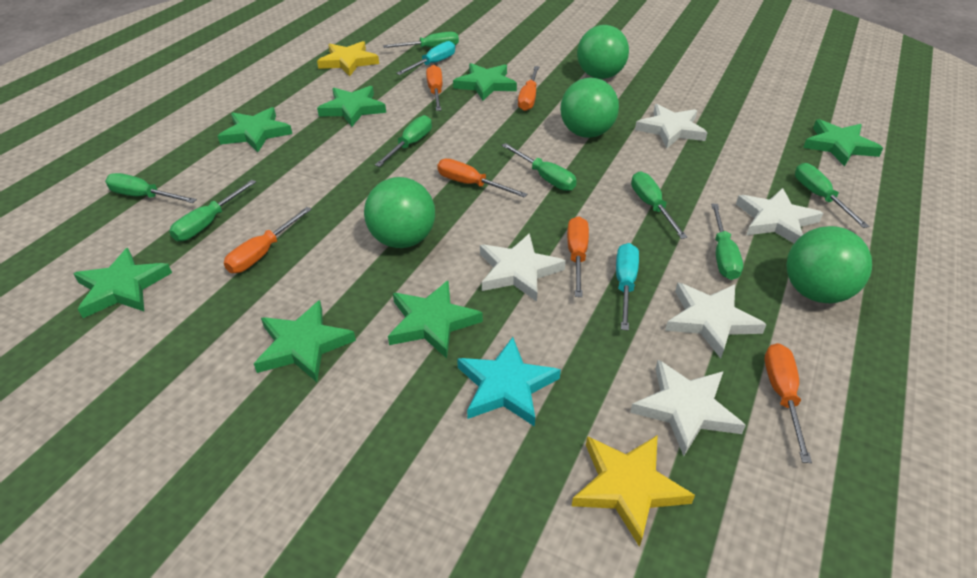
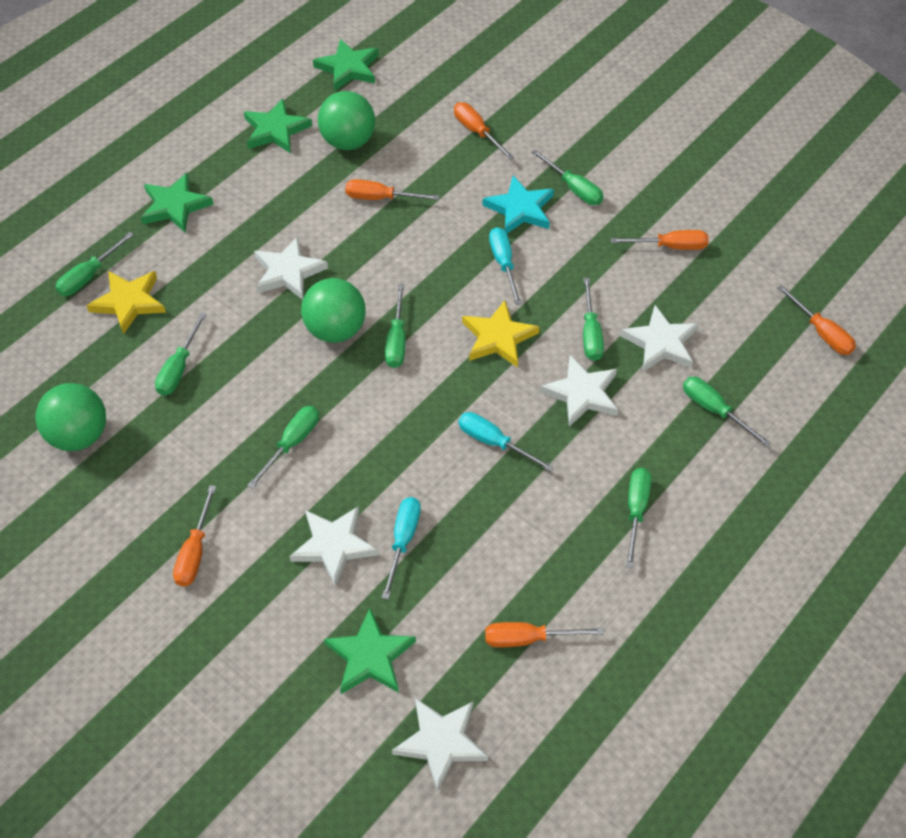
green ball: [364,177,435,248] [560,78,619,138] [577,25,629,79] [786,226,872,303] = 4 -> [35,383,106,451] [301,278,366,343] [318,91,375,150] = 3
green star: [73,248,172,318] [218,107,292,152] [254,300,356,382] [317,86,386,127] [388,281,483,358] [453,63,517,101] [803,119,883,167] = 7 -> [141,173,214,232] [244,98,312,153] [313,39,379,91] [324,608,416,694] = 4
turquoise screwdriver: [396,41,455,75] [616,243,639,331] = 2 -> [382,497,421,600] [458,412,554,472] [489,227,522,305] = 3

